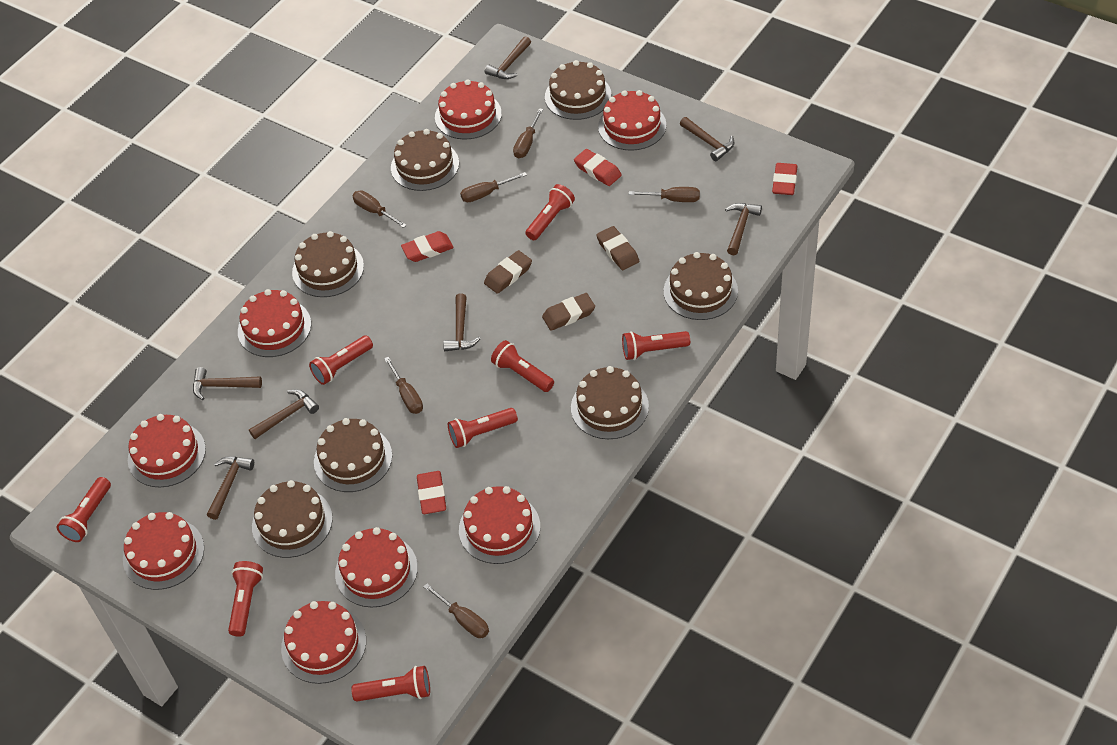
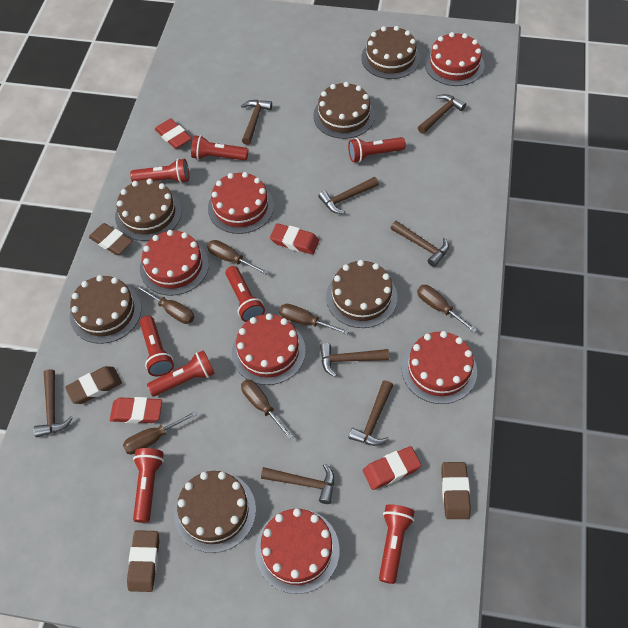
brown cake: [252,480,333,558] [292,231,364,297] [314,418,392,492] [391,129,459,191] [545,60,611,120] [571,366,649,439] [664,252,738,320] = 7 -> [70,275,141,344] [115,179,182,241] [174,471,256,553] [313,82,375,139] [326,260,397,328] [361,26,420,79] = 6
brown eraser: [484,250,532,294] [542,293,595,331] [596,226,639,270] = 3 -> [65,366,122,404] [89,223,133,255] [127,530,159,592] [441,462,471,519] = 4
brown hammer: [193,367,262,400] [207,456,254,520] [249,390,319,439] [443,293,481,351] [485,36,531,79] [680,117,735,161] [725,203,762,255] = 7 -> [34,369,73,437] [241,100,272,145] [261,463,334,504] [318,177,379,214] [320,343,389,377] [348,380,393,446] [391,221,449,267] [418,94,466,134] = 8
red cake: [123,512,204,590] [128,414,206,487] [238,289,311,357] [281,601,366,684] [335,527,418,607] [435,79,502,140] [459,486,540,564] [598,90,666,151] = 8 -> [140,230,209,296] [208,172,274,234] [232,313,306,385] [255,508,340,594] [402,331,477,404] [425,32,484,86] = 6

